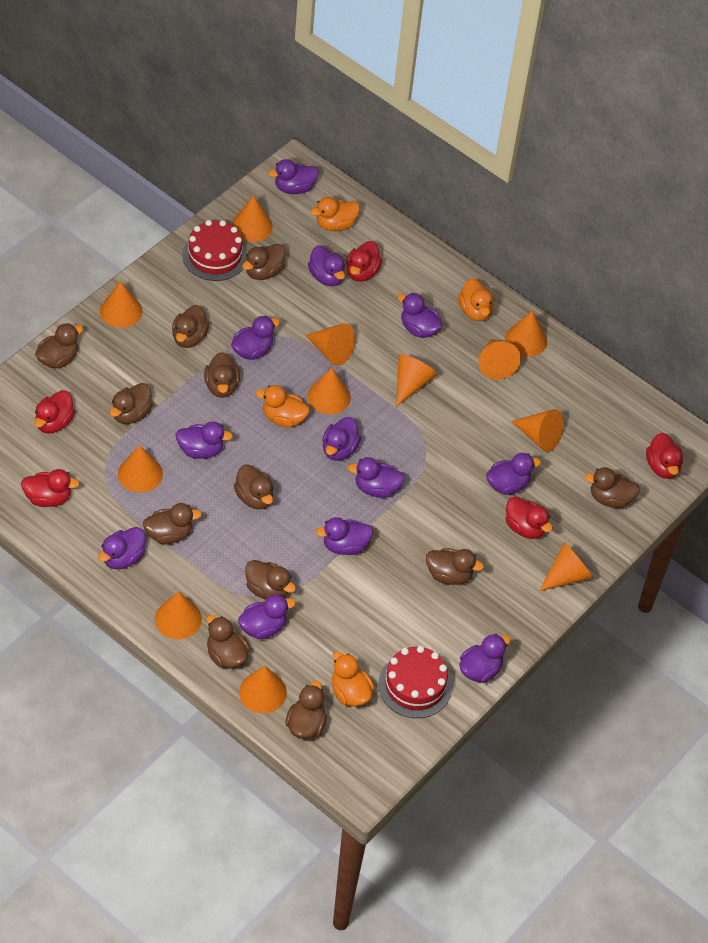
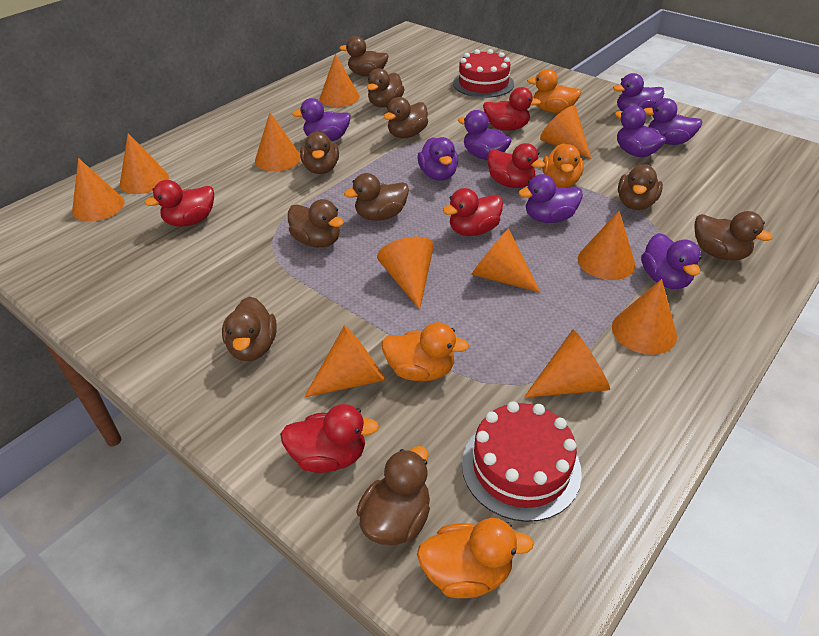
brown duck: [35,323,83,369] [110,383,153,424] [143,503,202,545] [172,305,209,348] [204,352,240,398] [206,615,250,669] [234,464,274,510] [242,244,285,280] [245,560,296,600] [285,681,327,739] [426,548,484,585] [584,467,640,508] = 12 -> [222,296,277,361] [288,199,344,247] [300,132,339,174] [339,36,388,76] [344,173,409,221] [356,446,430,545] [367,68,405,108] [384,97,428,138] [618,164,663,210] [695,211,772,261] = 10
orange cone: [100,281,143,328] [118,445,163,492] [155,591,202,639] [232,196,273,242] [239,666,287,714] [305,323,355,366] [307,368,351,414] [396,354,437,407] [478,339,521,380] [505,310,547,357] [511,409,563,452] [539,542,593,591] = 12 -> [72,158,125,221] [120,133,169,194] [255,113,301,171] [304,325,385,398] [320,54,360,107] [377,237,434,310] [471,229,540,293] [524,330,610,398] [540,105,591,159] [578,211,635,280] [612,279,677,355] = 11
purple duck: [98,527,146,569] [175,421,233,459] [231,316,280,360] [238,594,296,639] [268,159,319,194] [308,245,345,286] [316,517,373,555] [322,417,361,461] [348,457,405,498] [398,293,443,338] [459,634,511,683] [486,453,541,495] = 12 -> [292,98,351,141] [417,137,458,180] [458,110,512,160] [518,174,583,223] [613,73,665,111] [615,105,666,157] [641,233,702,289] [644,98,703,145] = 8

